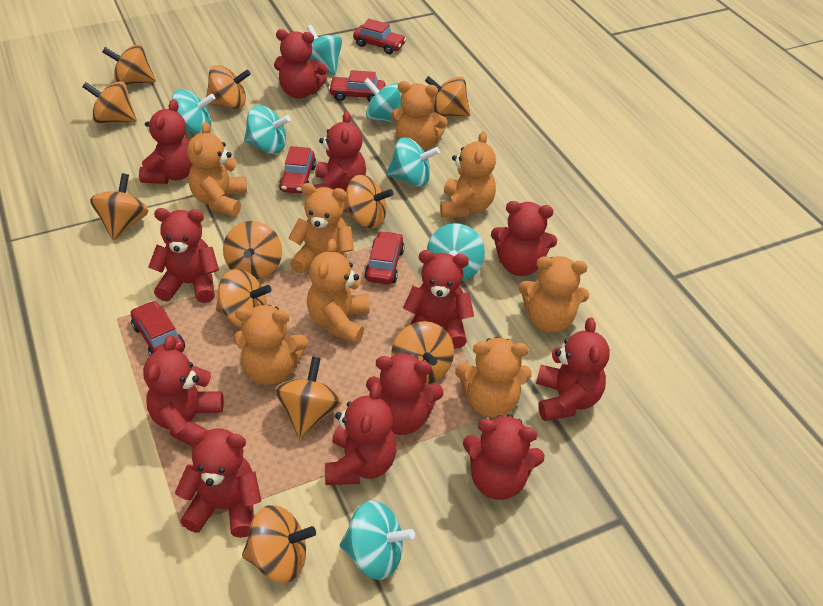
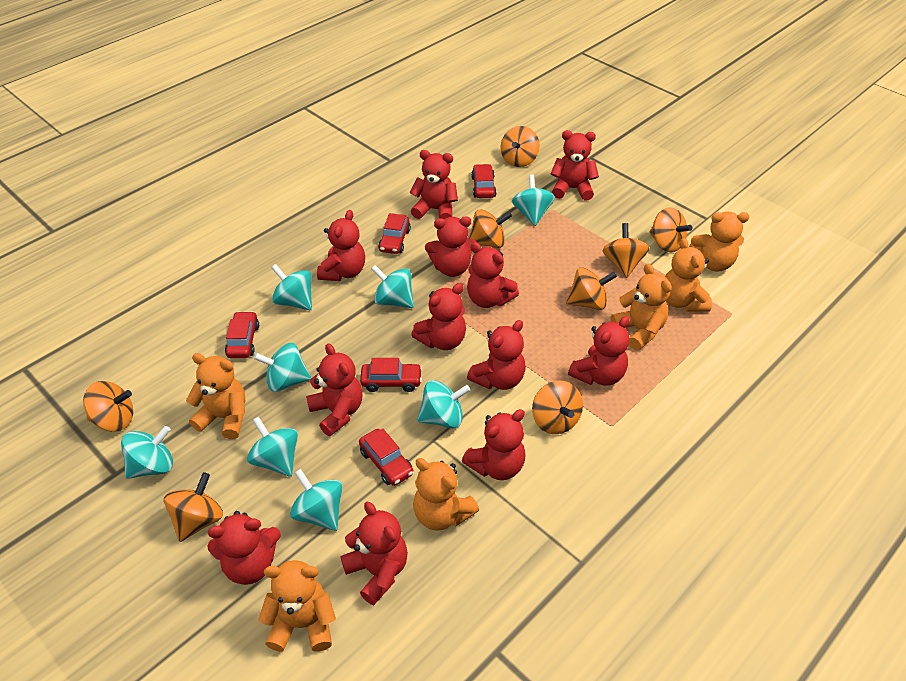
orange spinning top: [82,81,137,124] [90,173,149,240] [102,44,156,85] [206,65,251,109] [216,269,272,328] [223,221,282,279] [242,505,316,583] [275,356,342,438] [343,175,393,228] [391,321,454,385] [425,76,470,117] = 11 -> [83,381,133,432] [164,472,223,542] [469,209,512,248] [500,126,540,167] [532,381,583,434] [566,267,617,310] [603,223,649,278] [650,207,692,252] = 8
orange teddy bear: [187,122,247,217] [233,305,308,385] [288,183,354,273] [307,239,370,344] [390,81,448,150] [440,131,496,218] [455,337,532,418] [519,256,589,333] = 8 -> [186,353,245,439] [258,560,336,652] [413,458,479,531] [611,263,672,350] [665,238,712,312] [689,212,750,272] = 6
turquoise spinning top: [172,89,215,134] [244,105,291,154] [307,25,342,75] [340,501,415,580] [364,78,402,123] [386,137,440,187] [427,223,485,281] = 7 -> [121,426,173,479] [247,416,298,477] [254,343,311,392] [271,264,312,310] [290,469,343,531] [371,265,414,308] [417,380,470,428] [512,175,555,226] = 8

